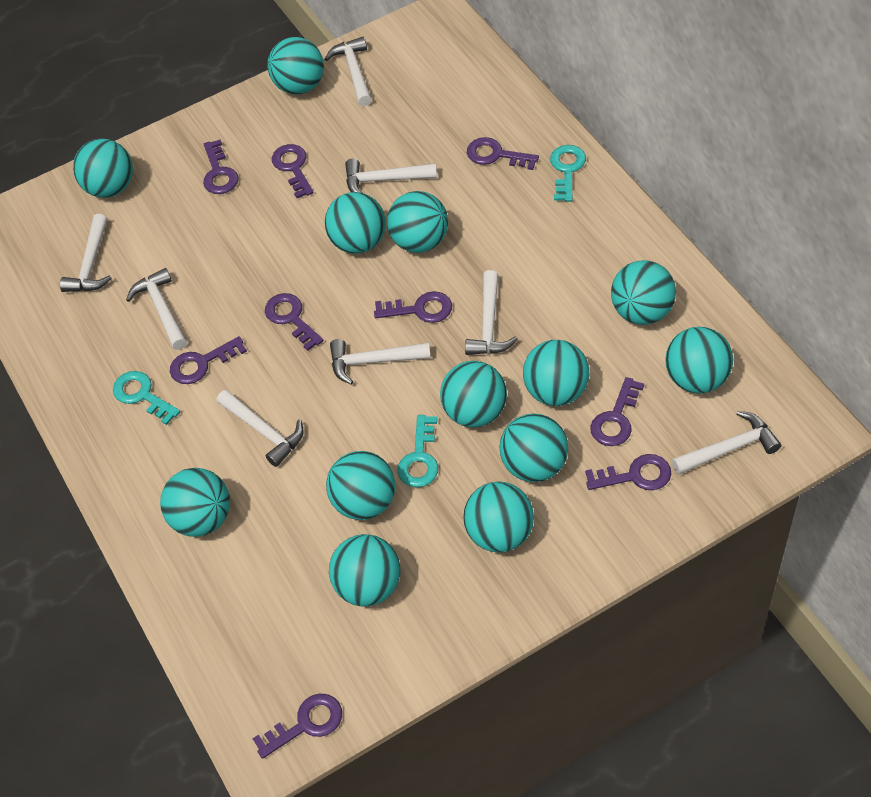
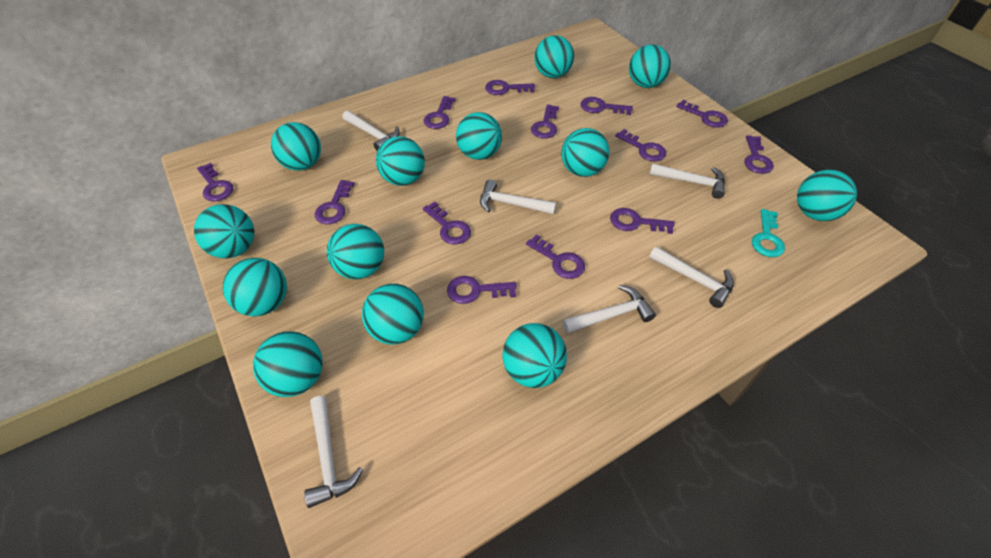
purple key: [170,336,247,384] [203,139,239,194] [252,694,342,759] [265,293,323,351] [272,144,314,198] [374,291,452,323] [467,137,539,170] [585,454,671,490] [590,377,644,446] = 9 -> [197,163,233,201] [315,180,355,224] [423,202,471,245] [424,96,455,129] [447,276,517,304] [485,80,535,95] [526,234,585,279] [531,104,559,138] [580,97,633,115] [610,208,674,234] [615,129,666,161] [676,100,728,128] [744,135,774,174] = 13
turquoise key: [113,371,180,425] [397,415,438,487] [550,145,586,202] = 3 -> [752,209,785,257] = 1
white hammer: [60,214,112,292] [126,268,187,350] [216,390,304,467] [325,37,372,106] [330,339,431,384] [345,159,437,193] [465,270,518,355] [672,411,781,475] = 8 -> [304,396,363,508] [342,110,400,151] [480,179,556,214] [562,285,656,334] [649,163,725,199] [649,246,734,308] = 6

